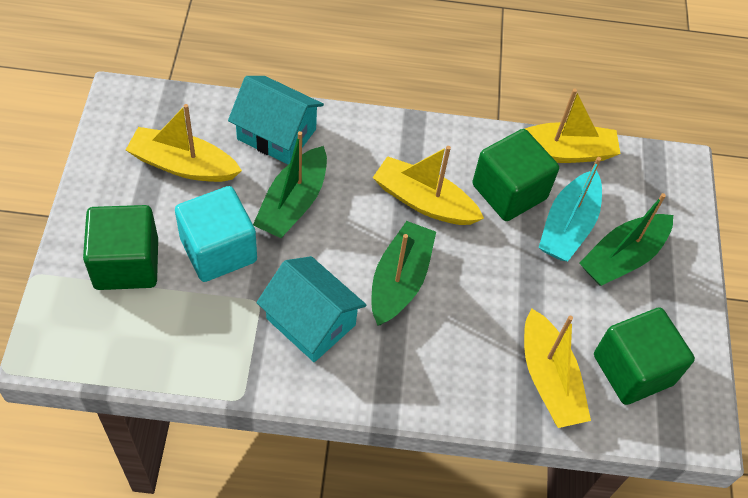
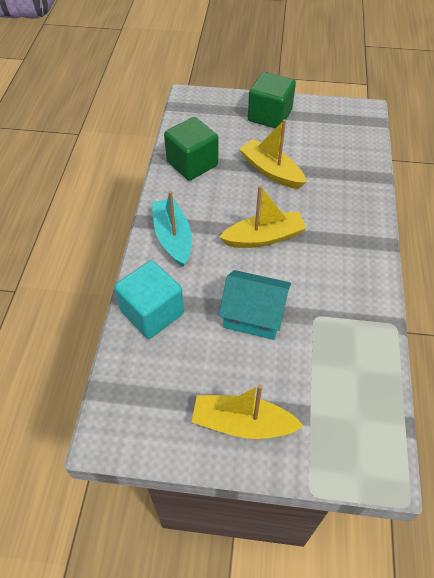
green boat: [253,131,327,238] [372,221,436,325] [579,193,673,286] = 3 -> none = 0
green cube: [83,205,158,290] [472,129,559,221] [594,307,695,405] = 3 -> [164,117,218,181] [248,72,296,128] = 2
turquoise house: [228,76,324,165] [256,256,366,362] = 2 -> [219,270,291,340] = 1
yellow boat: [126,104,242,182] [372,146,484,225] [524,308,591,428] [525,89,620,163] = 4 -> [192,384,304,439] [219,185,306,248] [239,119,306,189] = 3

